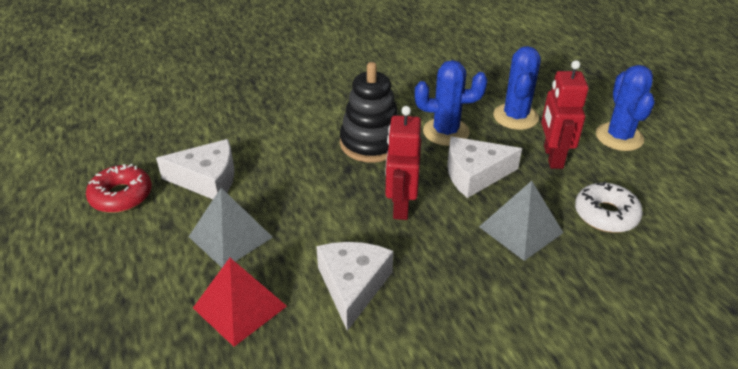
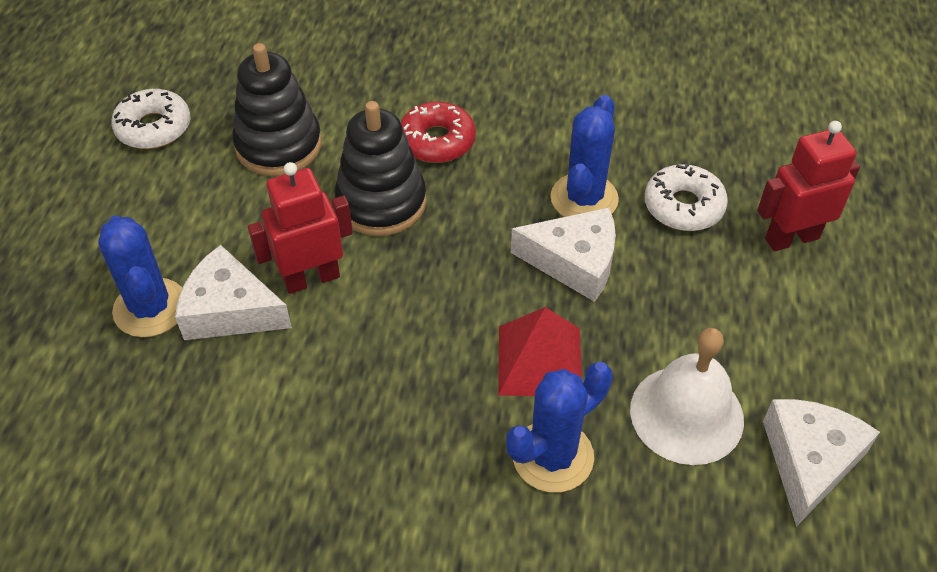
black stacking toy: [340,62,399,163] = 1 -> [232,43,322,176] [334,101,427,236] = 2
grey pyramid: [189,188,273,267] [479,181,563,261] = 2 -> none = 0
white bell: none = 0 -> [630,328,744,465] = 1
white donut: [575,181,643,233] = 1 -> [111,89,190,149] [645,163,728,231] = 2

